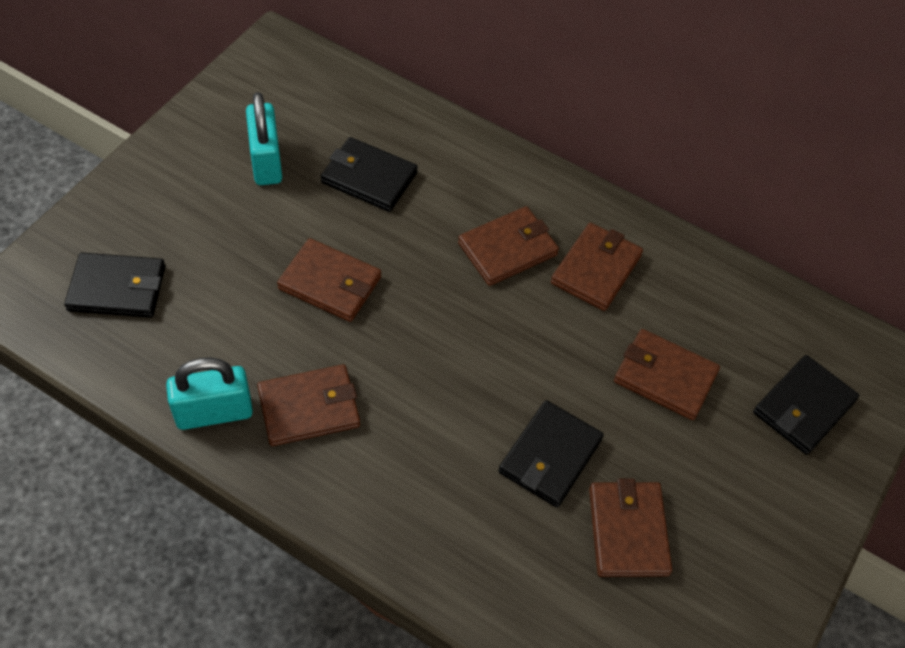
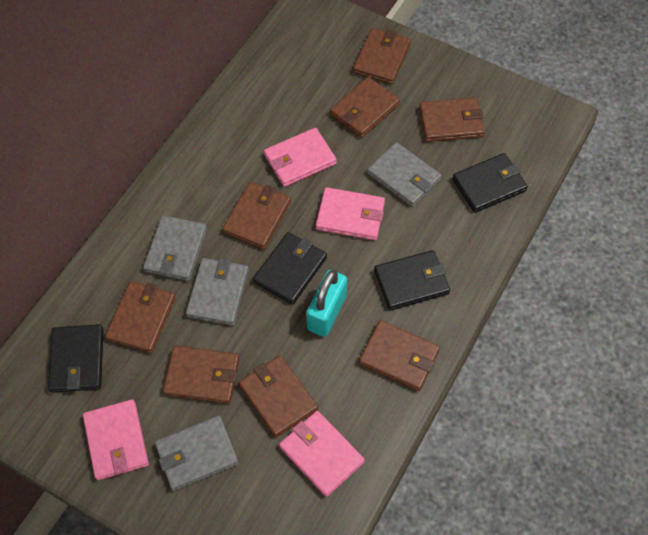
brown wallet: [257,364,360,446] [277,238,381,322] [458,206,559,286] [551,223,643,311] [589,479,672,577] [614,329,720,420] = 6 -> [105,281,176,353] [163,346,240,404] [222,182,291,249] [239,356,318,438] [330,77,400,138] [353,28,411,85] [359,320,440,391] [419,98,484,142] = 8
grey wallet: none = 0 -> [143,215,207,281] [155,416,239,491] [186,258,249,326] [367,142,442,207] = 4
pink wallet: none = 0 -> [83,399,149,480] [264,128,337,187] [279,411,365,497] [316,187,385,240] = 4
turquoise padlock: [166,357,253,430] [246,92,282,185] = 2 -> [306,270,347,337] = 1

